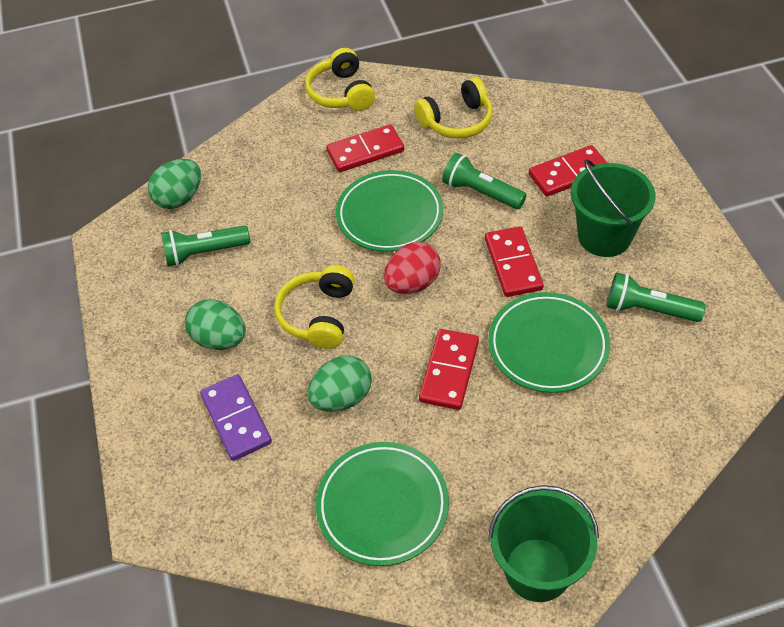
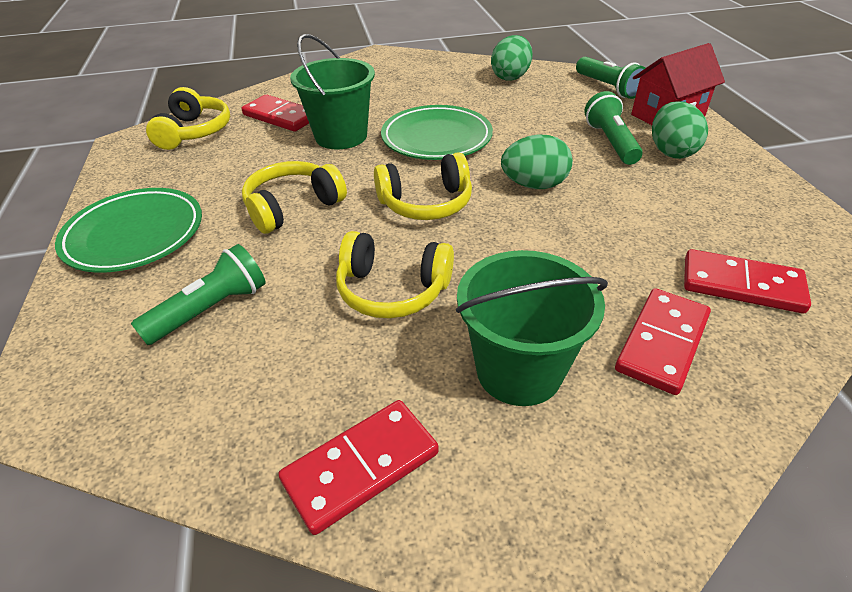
green plate: [316,442,449,566] [336,170,443,252] [488,292,610,393] = 3 -> [55,188,202,273] [381,105,493,160] = 2
purple domino: [200,374,272,461] = 1 -> none = 0
red egg: [384,242,441,294] = 1 -> none = 0
red house: none = 0 -> [631,43,725,125] = 1
yellow headphones: [274,265,354,349] [305,48,375,111] [414,77,493,139] = 3 -> [146,87,230,150] [242,161,347,234] [336,231,454,319] [374,152,472,220] = 4

